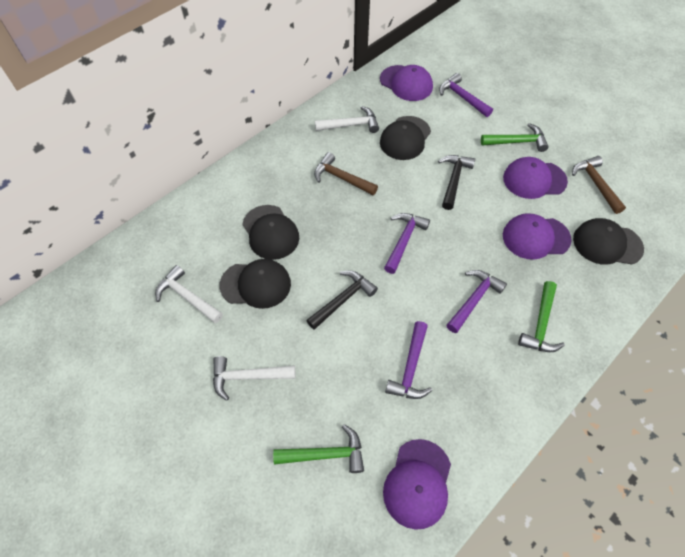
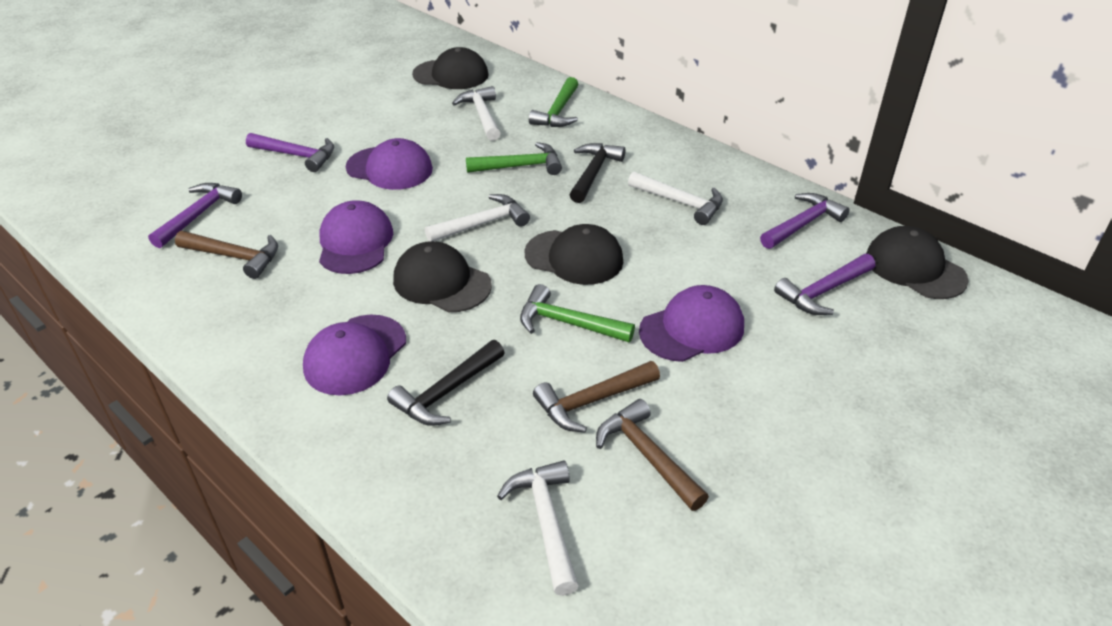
brown hammer: [314,152,378,195] [572,156,626,214] = 2 -> [175,231,278,279] [533,361,660,432] [596,399,709,511] = 3
white hammer: [155,265,223,323] [213,356,295,401] [315,106,379,133] = 3 -> [425,194,530,242] [452,86,501,141] [497,460,579,596] [628,171,723,225] = 4

